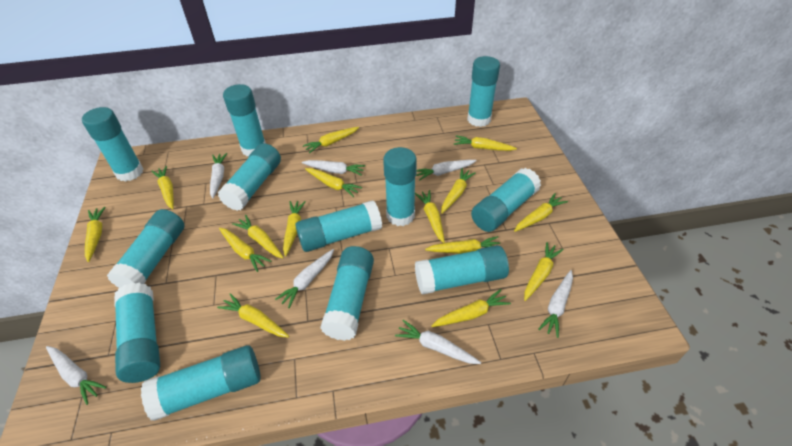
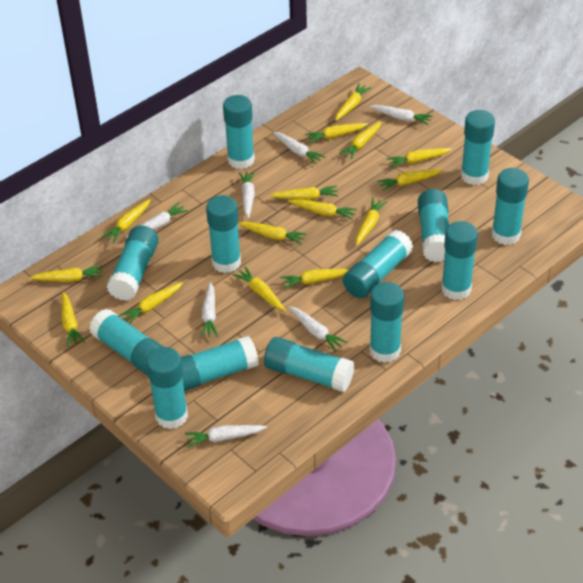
turquoise glue stick: [82,107,143,182] [107,209,184,288] [114,283,160,383] [141,345,261,421] [218,143,281,211] [223,84,266,156] [295,200,382,252] [320,246,374,341] [383,147,417,226] [415,245,509,295] [467,56,500,127] [471,168,541,232] = 12 -> [89,309,164,375] [107,225,159,301] [146,347,188,429] [181,336,259,391] [206,195,241,273] [223,95,255,169] [264,337,354,392] [343,230,413,298] [369,282,404,363] [418,189,449,262] [441,221,478,300] [461,110,495,185] [491,168,529,245] = 13

